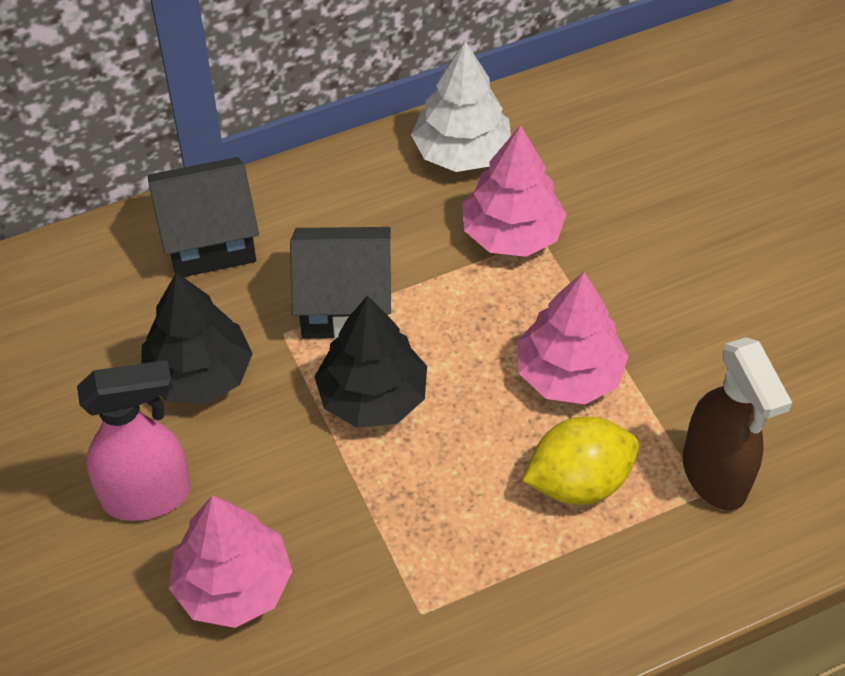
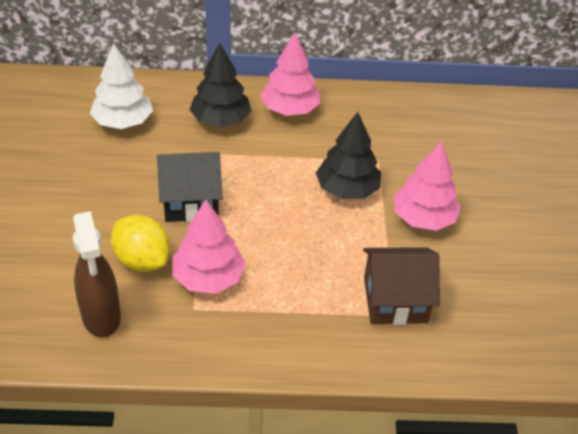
black house: [148,157,259,277] [290,227,391,339] = 2 -> [157,152,222,222] = 1
brown house: none = 0 -> [363,247,440,325] = 1
pink spray bottle: [77,360,191,521] = 1 -> none = 0

